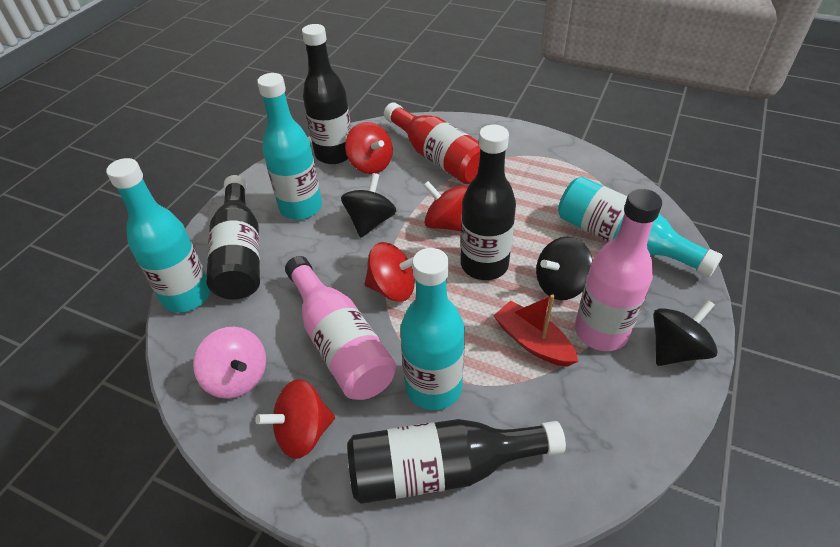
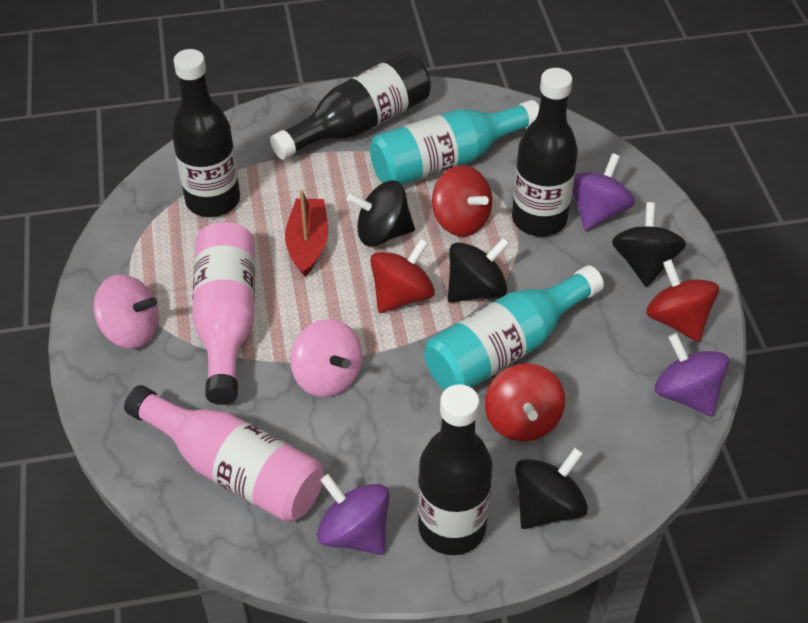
black spinning top: [341,173,396,238] [536,237,593,300] [653,300,718,366] = 3 -> [347,180,415,246] [448,237,510,302] [515,447,588,529] [612,202,686,287] = 4
pink spinning top: [193,327,266,399] = 1 -> [93,274,159,349] [290,319,362,397] = 2
purple spinning top: none = 0 -> [317,474,389,555] [572,153,635,230] [655,333,729,417] = 3
red bottle: [384,102,480,184] = 1 -> none = 0
turquoise bottle: [106,158,210,313] [257,73,322,220] [400,248,465,410] [558,177,723,277] = 4 -> [370,100,539,185] [424,265,604,390] = 2

